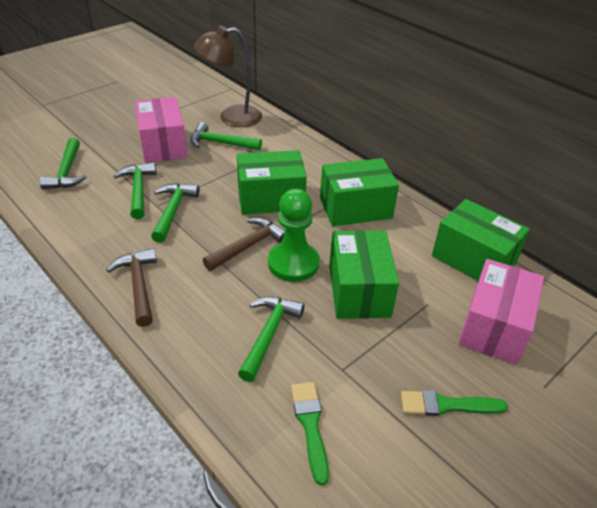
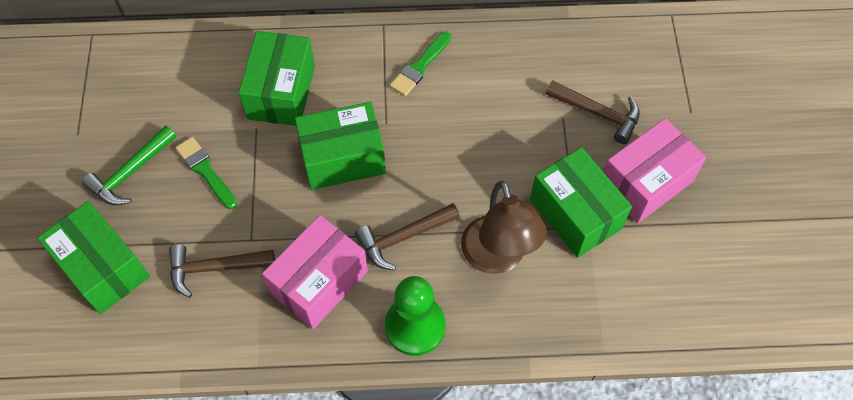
brown hammer: [106,248,157,327] [203,217,285,271] = 2 -> [169,245,275,298] [355,203,460,271] [546,80,640,144] = 3
green hammer: [40,138,87,189] [114,162,157,219] [151,183,200,243] [190,122,262,150] [238,297,305,382] = 5 -> [82,125,176,205] = 1

